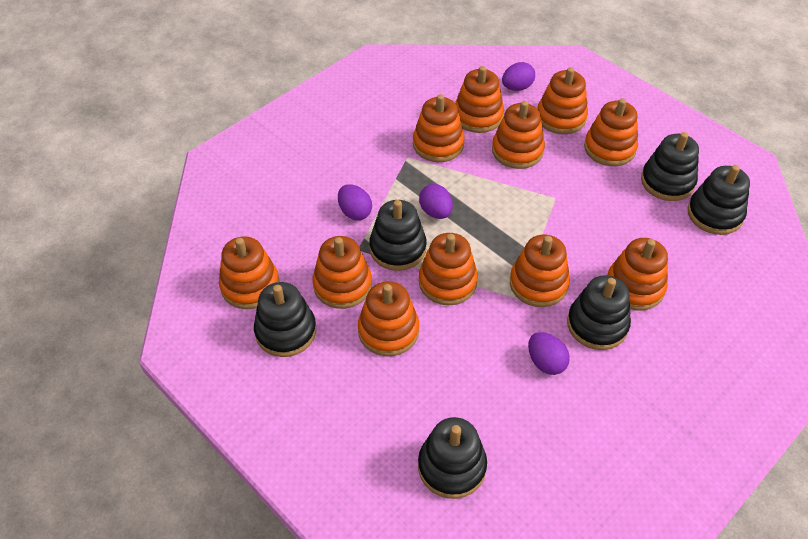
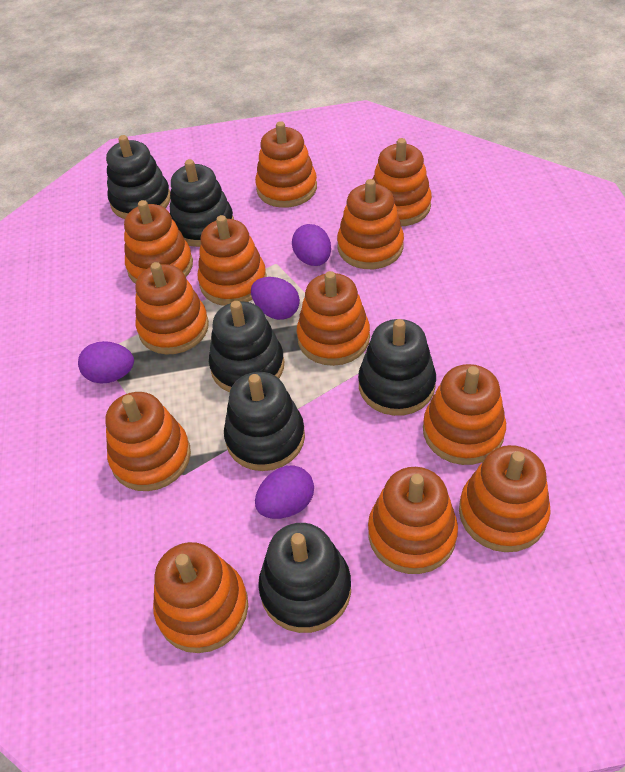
orange stacking toy: [219,236,280,309] [313,236,372,309] [358,281,419,356] [413,94,465,162] [419,233,478,305] [455,66,504,133] [492,101,545,169] [510,235,570,307] [537,67,588,134] [584,98,638,166] [607,238,668,311] = 11 -> [106,392,191,491] [124,200,193,284] [135,262,209,355] [153,542,248,653] [198,215,267,306] [255,121,317,208] [297,271,370,366] [337,179,404,269] [368,467,458,574] [373,138,432,226] [423,364,506,465] [459,445,551,552] = 12

